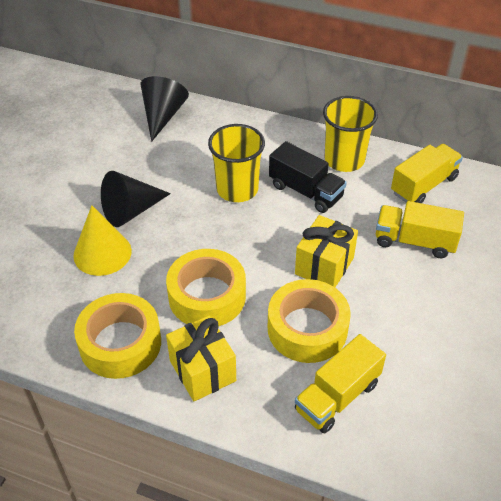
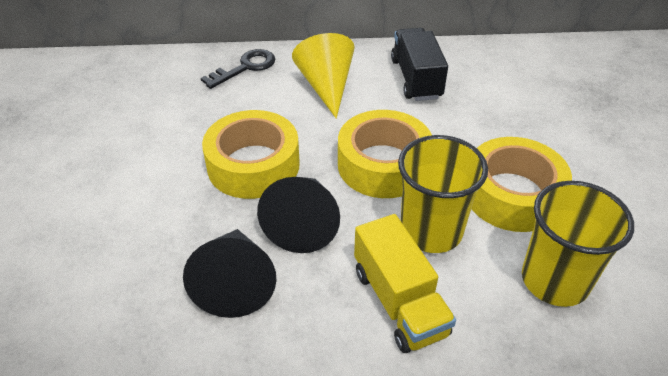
black key: none = 0 -> [201,49,275,89] = 1
yellow gift: [166,315,236,401] [295,215,358,287] = 2 -> none = 0
yellow truck: [295,334,386,433] [376,201,464,258] [391,144,463,203] = 3 -> [354,214,456,353] = 1

